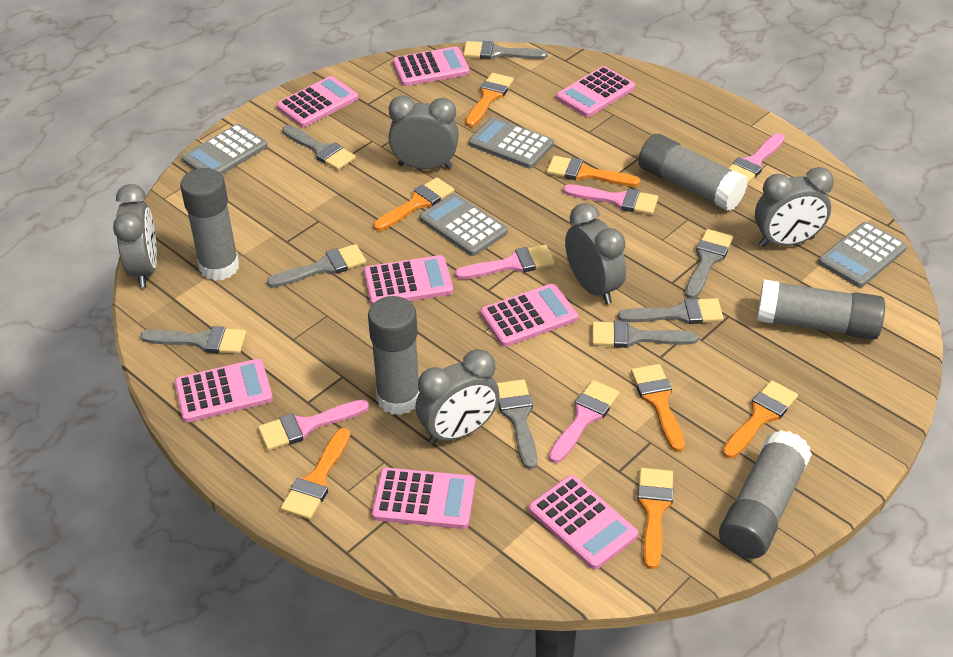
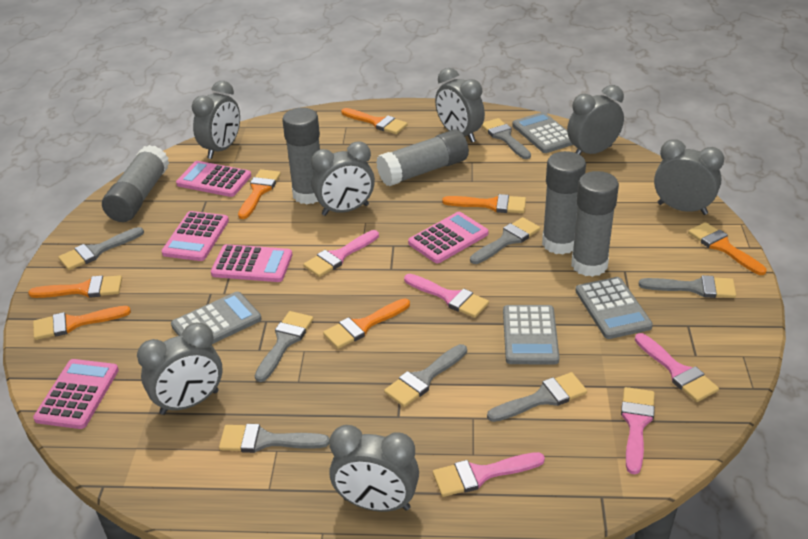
grey clock: [113,184,157,287] [389,96,459,169] [416,349,500,445] [565,203,626,304] [755,167,834,247] = 5 -> [137,323,222,415] [192,81,240,159] [311,142,375,216] [329,425,419,512] [435,68,485,143] [567,85,624,155] [654,139,724,215] = 7
pink calculator: [174,359,273,423] [276,76,358,127] [364,255,453,305] [372,468,475,529] [393,47,470,86] [480,284,578,347] [529,475,638,570] [556,66,635,117] = 8 -> [33,359,119,429] [162,211,229,261] [176,161,251,197] [211,244,292,282] [408,212,488,263] = 5

